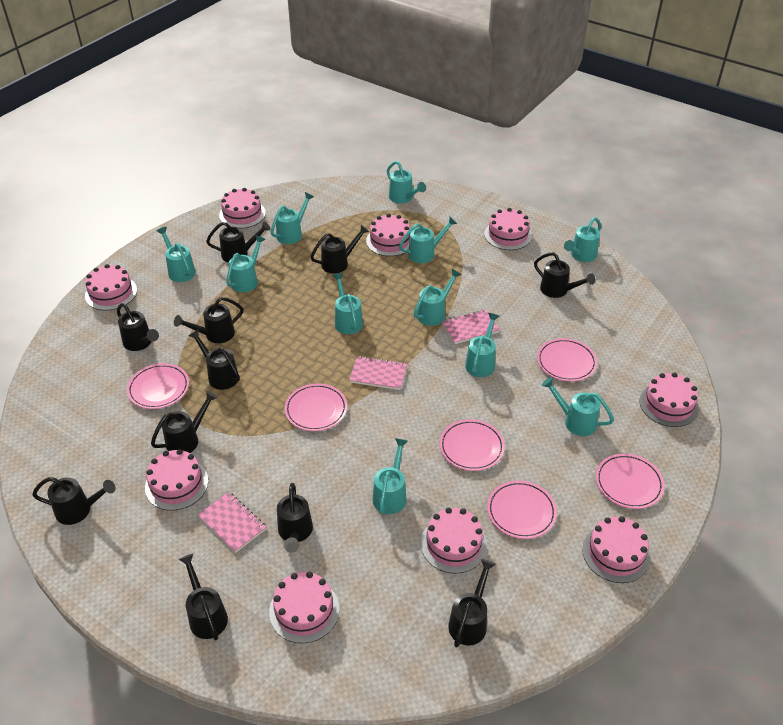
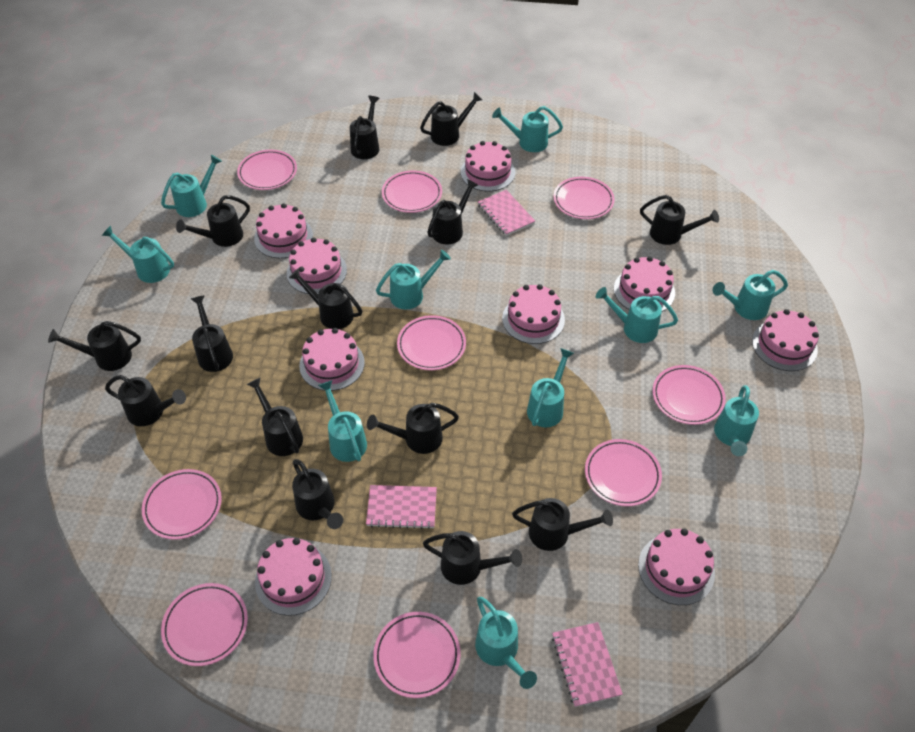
black watering can: [32,477,115,525] [117,303,159,351] [151,391,218,453] [174,297,243,343] [178,554,228,640] [189,329,240,390] [206,222,271,263] [277,483,313,553] [311,225,369,273] [448,559,496,648] [534,252,595,298] = 11 -> [48,321,141,371] [105,375,186,426] [176,195,250,247] [191,295,233,372] [247,377,303,456] [289,268,362,329] [292,459,343,529] [350,96,380,159] [367,403,459,454] [420,92,483,146] [423,531,522,585] [427,179,478,245] [512,498,613,551] [640,195,719,245] = 14
pink plate: [127,363,189,409] [284,383,347,431] [439,419,505,471] [487,480,557,539] [537,338,597,382] [596,454,664,509] = 6 -> [142,469,222,540] [161,583,248,666] [237,150,297,190] [373,612,461,698] [382,171,442,213] [397,315,466,370] [553,177,615,219] [585,439,662,506] [652,365,726,425] = 9
turquoise watering can: [157,227,196,282] [226,235,265,292] [271,192,314,244] [332,273,363,334] [372,438,408,514] [387,161,426,204] [399,217,457,263] [413,269,462,326] [465,313,499,377] [542,377,614,436] [564,217,601,262] = 11 -> [101,226,174,283] [161,155,222,217] [318,380,367,462] [376,250,451,309] [475,597,537,689] [492,106,563,152] [527,348,574,427] [596,287,678,343] [713,270,788,320] [714,386,759,456] = 10

